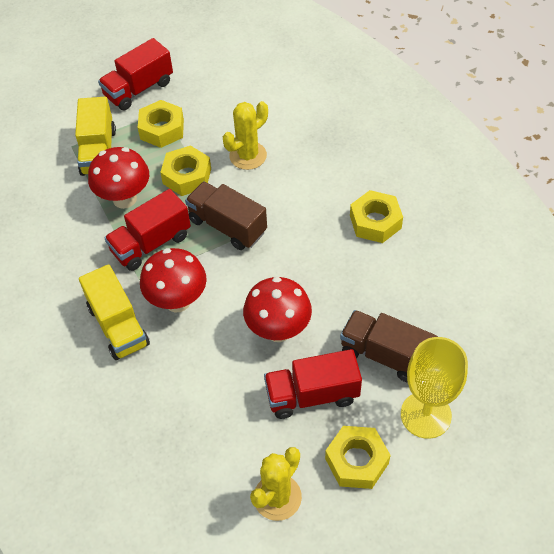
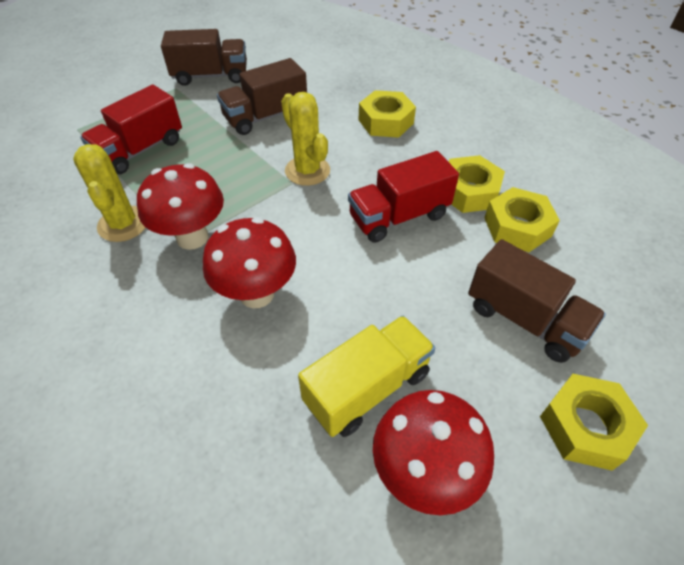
brown truck: [185,181,267,250] [340,310,438,383] = 2 -> [161,29,247,86] [217,58,307,135] [468,239,606,363] = 3
red truck: [98,38,173,110] [104,189,191,271] [264,349,362,419] = 3 -> [80,85,182,174] [348,151,459,243] = 2
yellow goblet: [401,337,468,439] = 1 -> none = 0
yellow truck: [75,97,116,176] [79,264,150,360] = 2 -> [298,316,435,437] = 1

